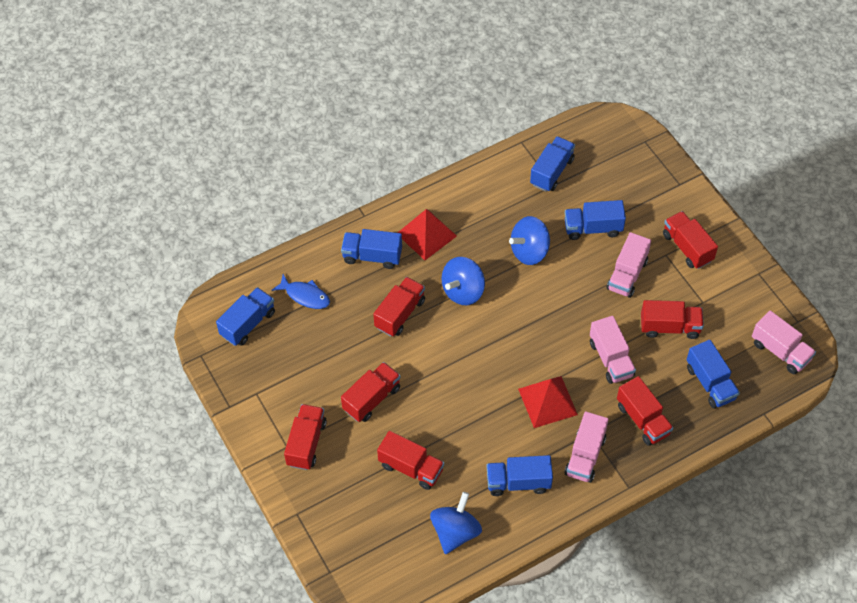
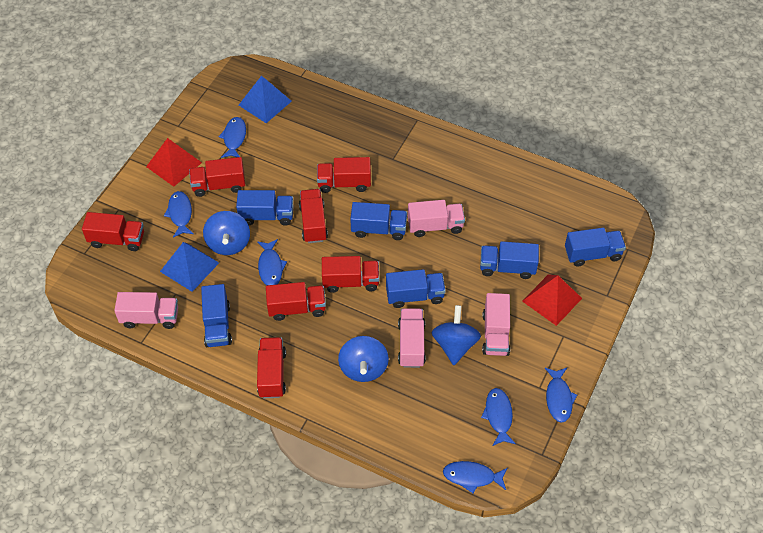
blue fish: [272,274,330,309] = 1 -> [164,191,194,237] [218,117,246,158] [257,239,287,285] [443,461,507,493] [481,388,516,446] [545,368,577,423] = 6
blue pyramid: none = 0 -> [160,242,219,292] [239,76,292,123] = 2

